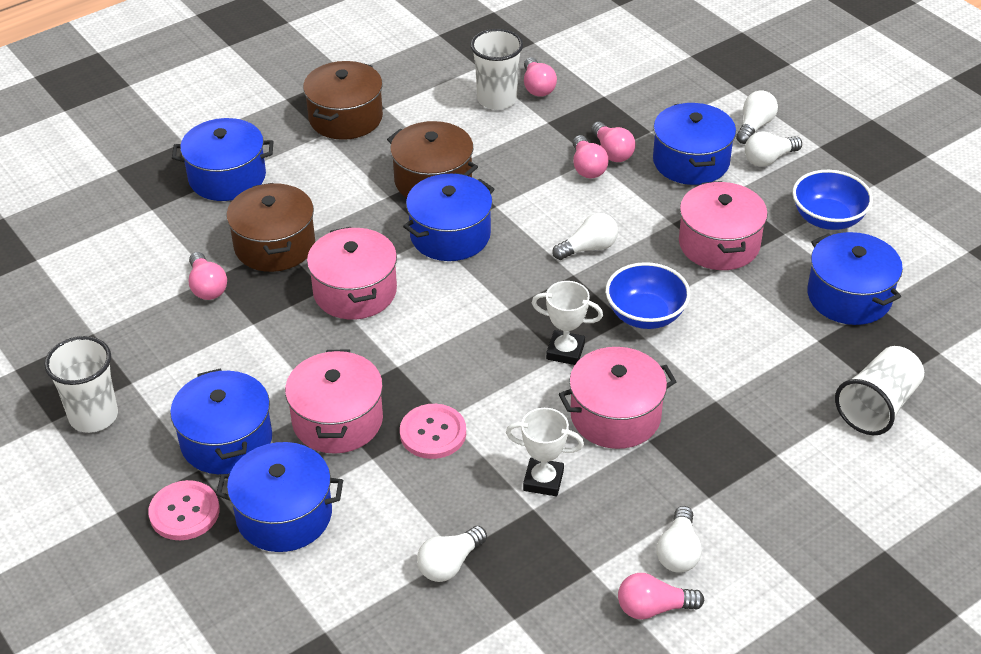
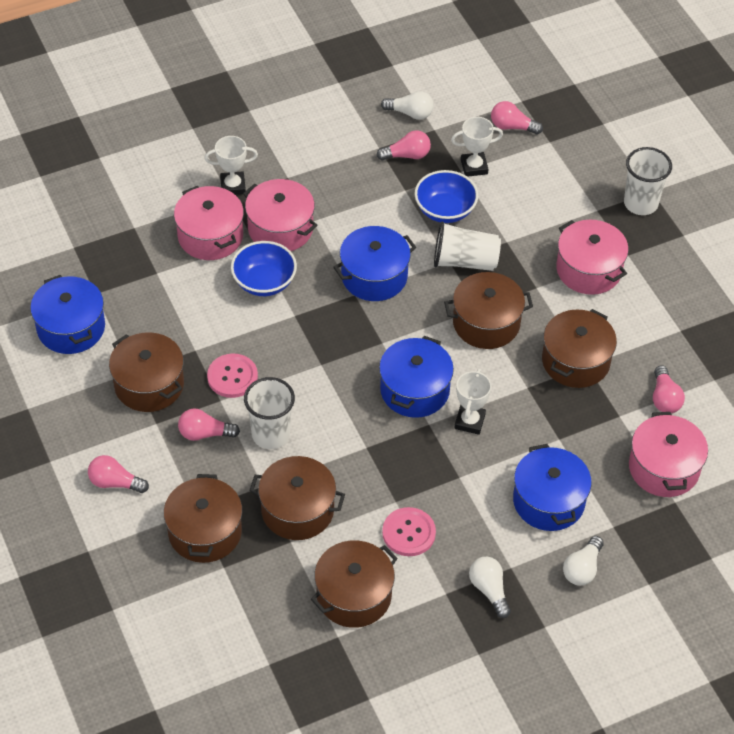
blue pot: [170,368,272,474] [172,118,273,201] [216,442,343,552] [403,174,494,261] [653,103,736,185] [807,232,903,325] = 6 -> [30,275,105,354] [333,226,416,301] [379,336,454,418] [513,444,592,531] = 4
brown pot: [226,183,315,272] [303,61,383,140] [387,121,478,198] = 3 -> [109,332,184,412] [164,474,242,563] [249,456,345,540] [311,540,398,628] [444,272,533,349] [542,309,617,388] = 6
white light bulb: [417,526,487,582] [552,213,618,260] [656,506,702,573] [736,90,778,144] [745,131,802,167] = 5 -> [381,91,434,120] [469,557,511,618] [563,536,604,586] = 3
white trophy: [506,408,584,496] [532,281,603,365] = 2 -> [204,136,258,195] [451,117,503,177] [454,369,491,435] = 3

